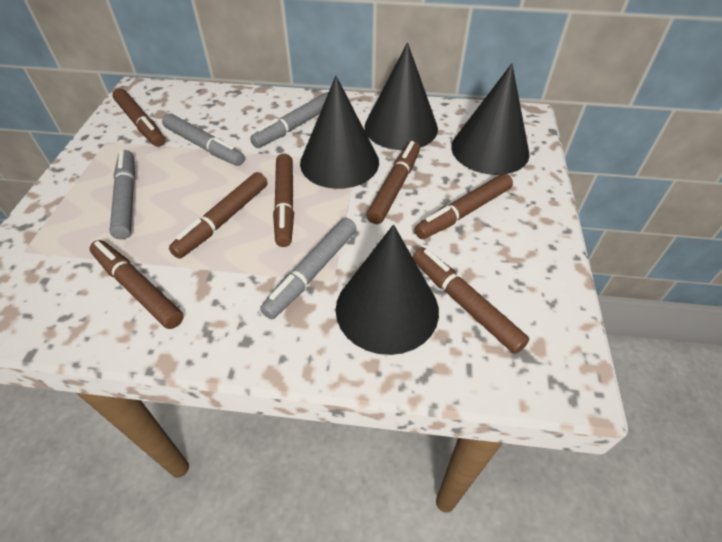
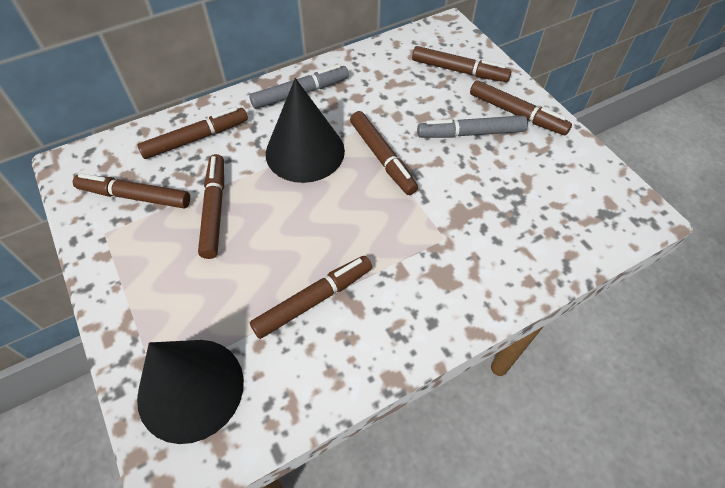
black cone: [300,76,379,189] [336,225,439,355] [364,42,438,150] [451,64,529,175] = 4 -> [137,340,244,444] [266,78,345,183] = 2
grey marker: [110,150,135,240] [162,113,245,166] [250,92,329,148] [260,218,356,319] = 4 -> [249,64,349,109] [417,115,528,138] = 2

